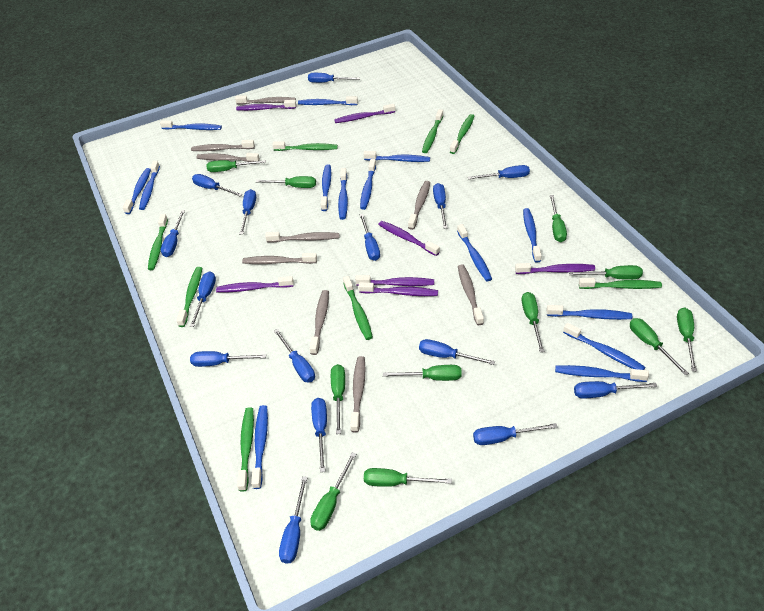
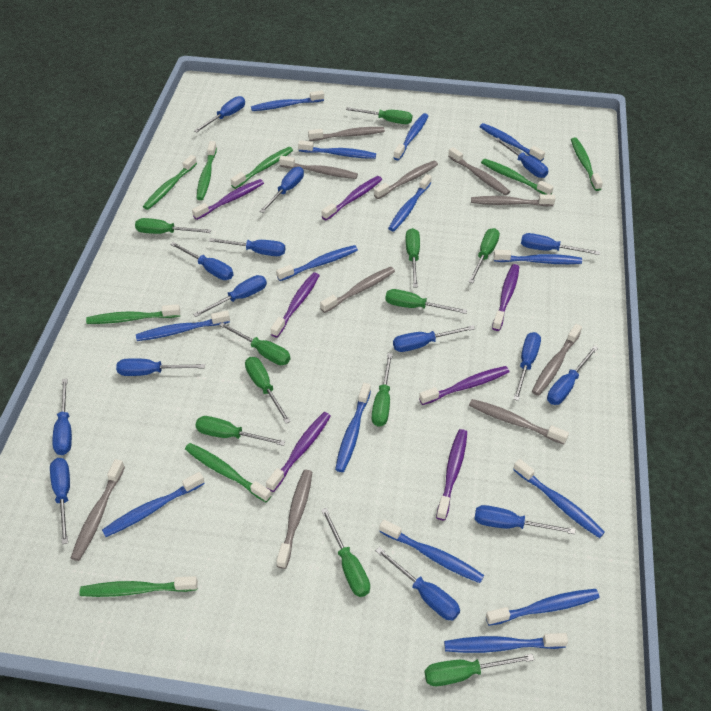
grey toothbrush: [191,140,255,151] [197,153,260,162] [235,95,296,105] [242,253,317,264] [265,232,339,243] [310,290,329,355] [350,356,365,432] [408,181,430,230] [458,264,484,325] = 9 -> [71,459,125,561] [277,470,312,569] [279,156,358,179] [308,127,385,141] [320,267,395,313] [374,161,438,199] [448,147,510,195] [469,399,569,444] [471,194,555,206] [532,324,582,396] = 10

